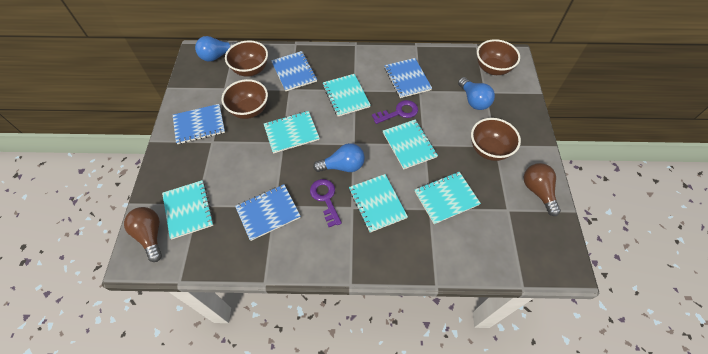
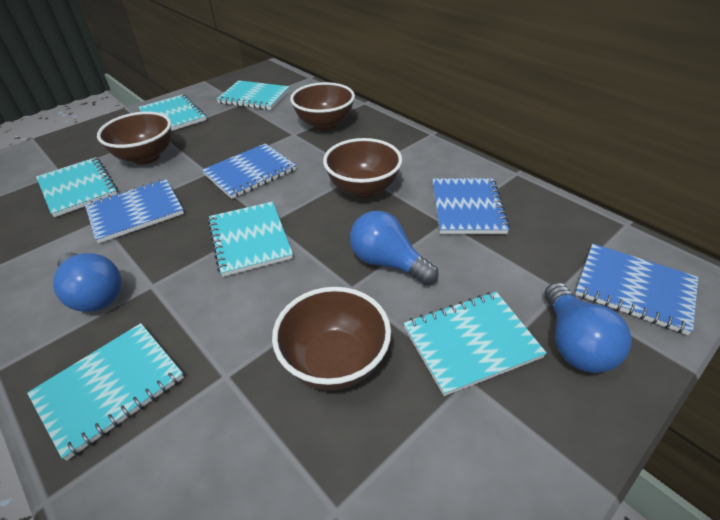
brown light bulb: [124,207,162,262] [524,163,561,216] = 2 -> none = 0
purple key: [310,179,342,227] [372,100,418,124] = 2 -> none = 0

